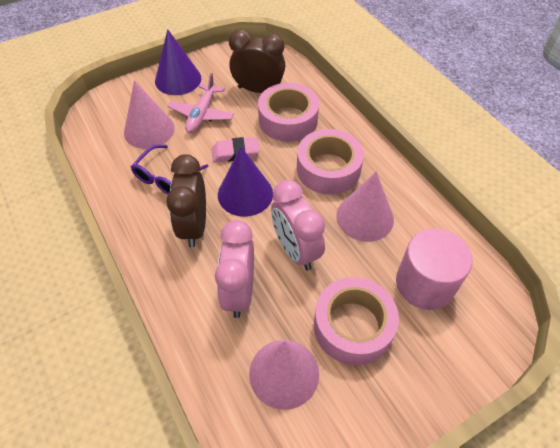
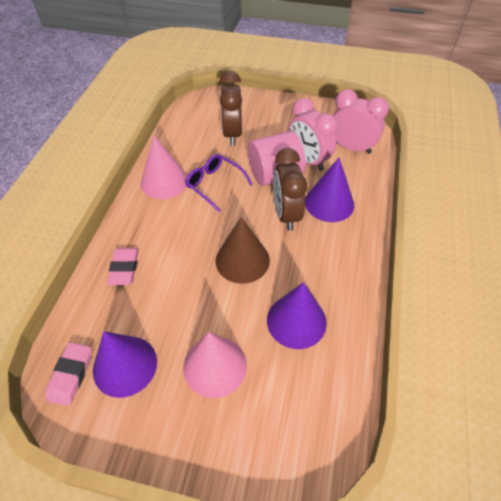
brown cone: none = 0 -> [215,217,270,284] = 1
pink cone: [124,80,175,149] [249,340,319,410] [336,171,394,242] = 3 -> [141,136,187,199] [183,332,247,398] = 2
pink eraser: [212,137,260,162] = 1 -> [46,342,91,406] [107,248,139,285] = 2
pink plane: [167,73,234,133] = 1 -> none = 0
pink tape: [258,83,319,142] [297,129,364,195] [314,277,399,365] = 3 -> none = 0
purple cone: [155,29,201,95] [218,147,273,217] = 2 -> [93,331,157,398] [267,282,327,349] [305,158,354,222] = 3

